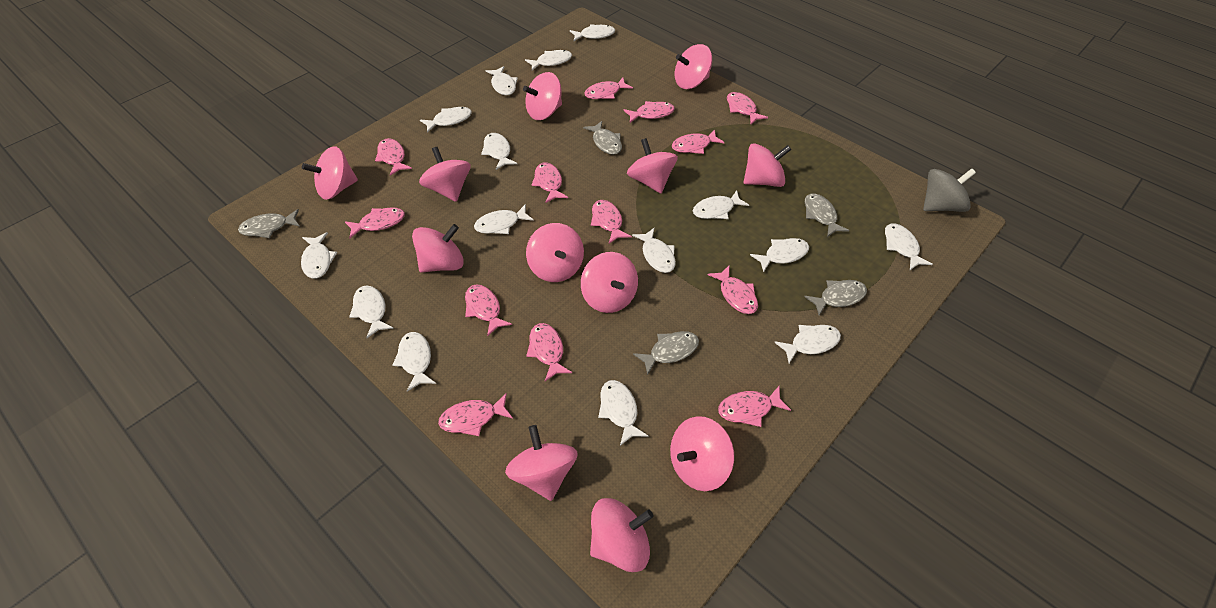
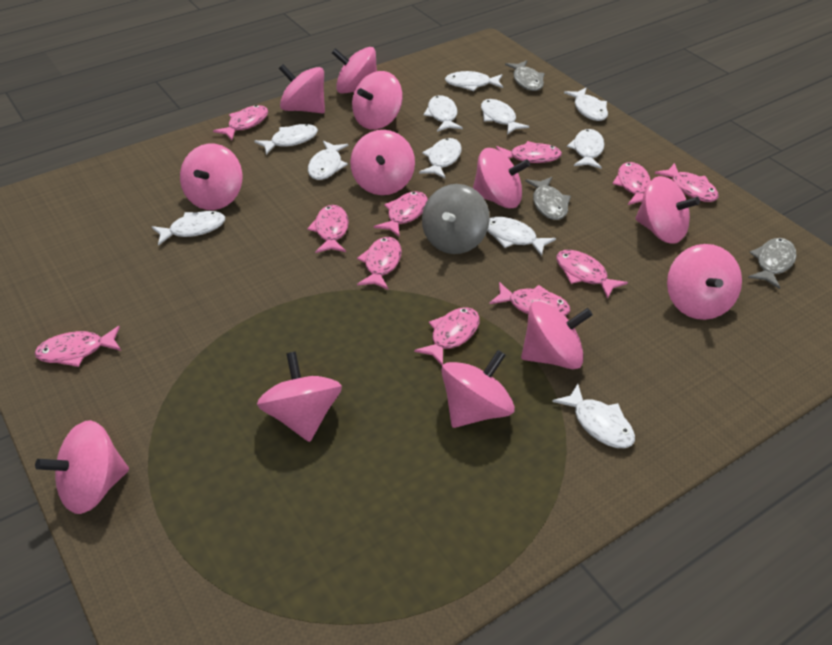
grey fish: [238,209,300,238] [583,121,622,155] [633,331,699,375] [804,280,867,316] [805,193,849,237] = 5 -> [505,60,545,91] [525,177,571,220] [748,238,796,289] = 3
pink fish: [345,207,405,239] [375,138,412,176] [438,393,513,436] [465,284,512,336] [526,323,572,381] [531,163,568,203] [584,77,633,99] [591,200,632,244] [623,101,675,123] [672,129,725,154] [708,266,758,314] [718,386,791,427] [727,92,768,124] = 13 -> [34,326,121,367] [213,105,268,140] [307,205,349,253] [357,237,402,290] [374,191,428,237] [414,307,480,365] [489,282,570,316] [496,141,562,163] [556,250,628,299] [613,162,651,205] [655,163,719,202] = 11
white fish: [301,232,337,279] [349,286,394,338] [392,332,436,392] [420,107,472,133] [474,204,534,234] [481,133,517,170] [486,66,518,95] [525,50,572,71] [570,24,615,41] [598,380,649,446] [632,228,676,273] [693,190,749,219] [750,238,809,272] [774,325,841,363] [885,223,933,270] = 15 -> [152,211,225,246] [254,124,318,155] [308,141,349,180] [419,138,462,179] [423,95,463,132] [445,71,503,91] [481,99,529,135] [487,217,556,256] [552,384,635,448] [564,88,608,121] [567,129,604,169] = 11

